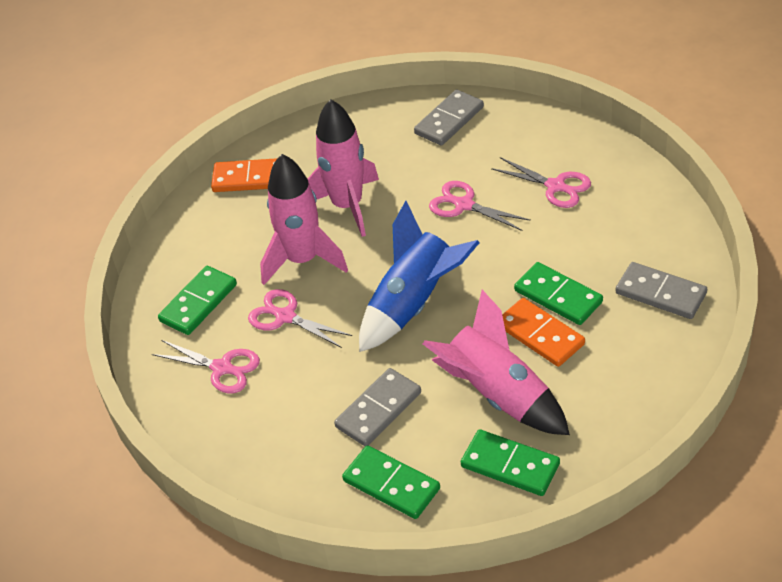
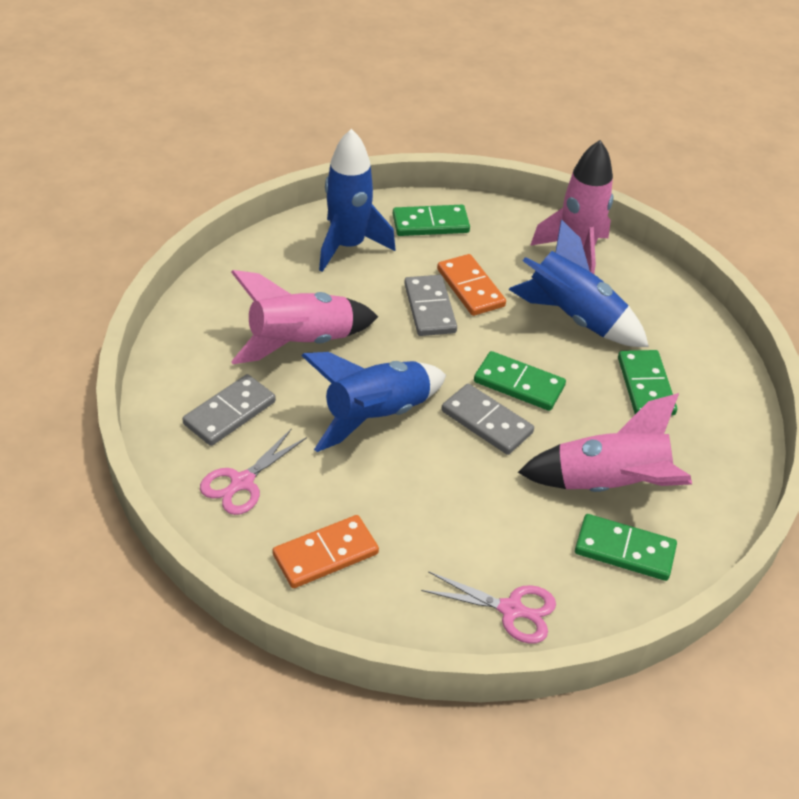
blue rocket: [359,201,480,352] = 1 -> [301,352,446,452] [319,129,396,272] [508,220,649,347] = 3
pink scissors: [152,340,260,394] [248,289,352,348] [429,181,531,231] [491,157,591,208] = 4 -> [200,428,307,515] [421,571,556,644] = 2

